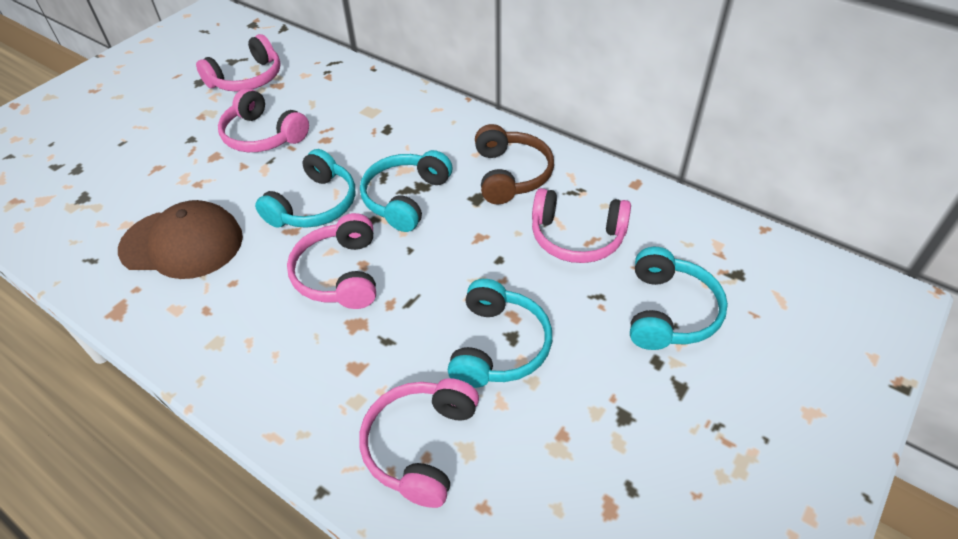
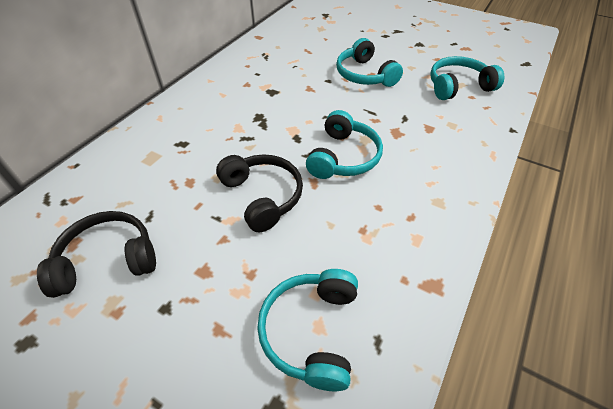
black headphones: none = 0 -> [37,211,156,298] [216,154,303,232] = 2
brown cap: [118,200,243,279] = 1 -> none = 0
brown headphones: [475,124,554,204] = 1 -> none = 0
pink headphones: [196,34,281,92] [218,88,309,152] [287,213,376,309] [359,378,479,508] [532,188,631,263] = 5 -> none = 0

